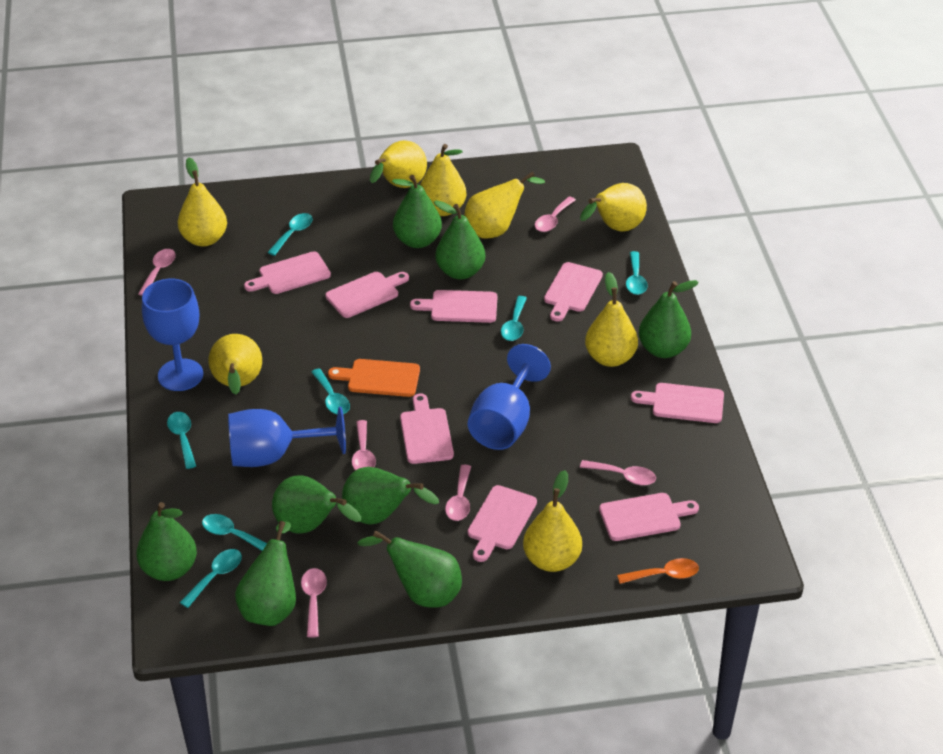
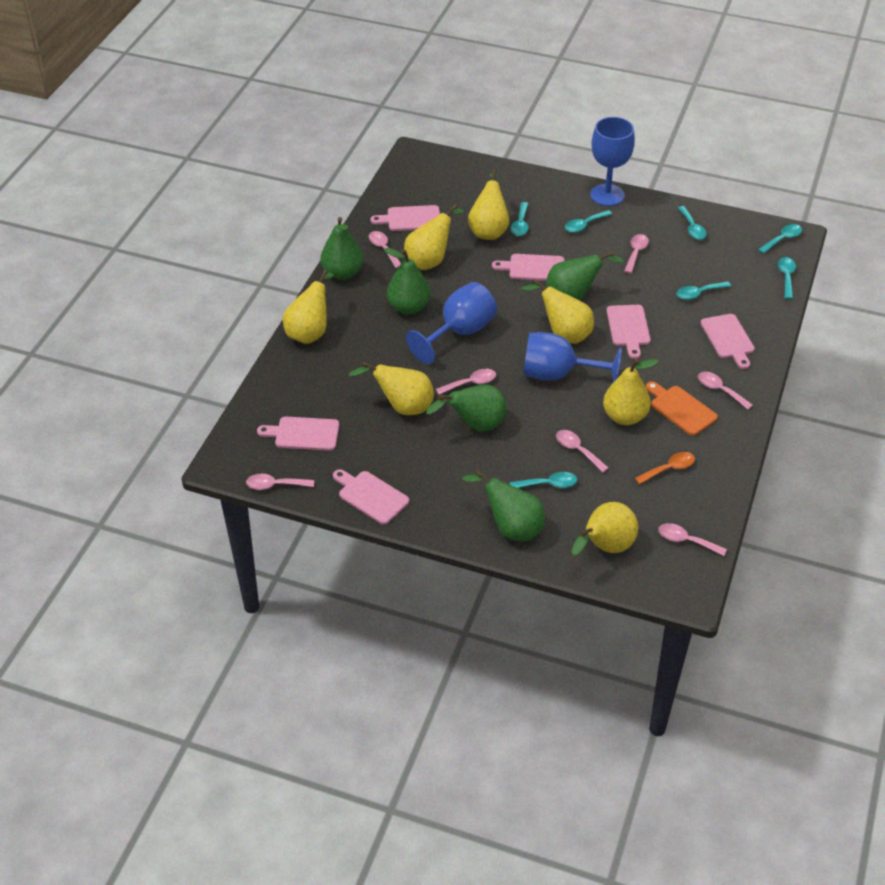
green pear: [136,502,197,581] [235,521,296,626] [272,475,361,534] [342,467,439,525] [357,530,462,608] [392,175,442,248] [434,200,485,279] [639,280,699,358] = 8 -> [320,217,363,280] [384,248,430,314] [426,384,507,432] [462,470,545,541] [546,251,624,300] = 5
pink cutting board: [244,251,331,294] [325,272,409,318] [400,394,454,464] [410,290,497,323] [468,485,537,562] [544,262,603,322] [599,493,699,541] [631,383,724,423] = 8 -> [257,417,340,451] [333,469,409,524] [371,205,440,231] [492,254,564,281] [607,305,651,359] [701,314,755,369] = 6
pink spoon: [138,249,176,296] [301,568,327,638] [352,420,376,470] [445,465,471,521] [535,197,576,232] [580,460,656,485] = 6 -> [246,474,314,490] [369,231,401,268] [436,369,496,395] [556,430,609,473] [624,234,649,274] [658,523,727,556] [698,372,753,410] = 7
yellow pear: [178,157,227,246] [208,334,262,394] [370,140,427,188] [420,144,466,216] [464,172,545,239] [523,470,582,572] [580,183,647,232] [585,272,638,367] = 8 -> [283,269,334,344] [349,362,434,415] [404,204,464,270] [468,169,509,240] [521,279,594,343] [571,502,638,555] [603,359,659,425] = 7

